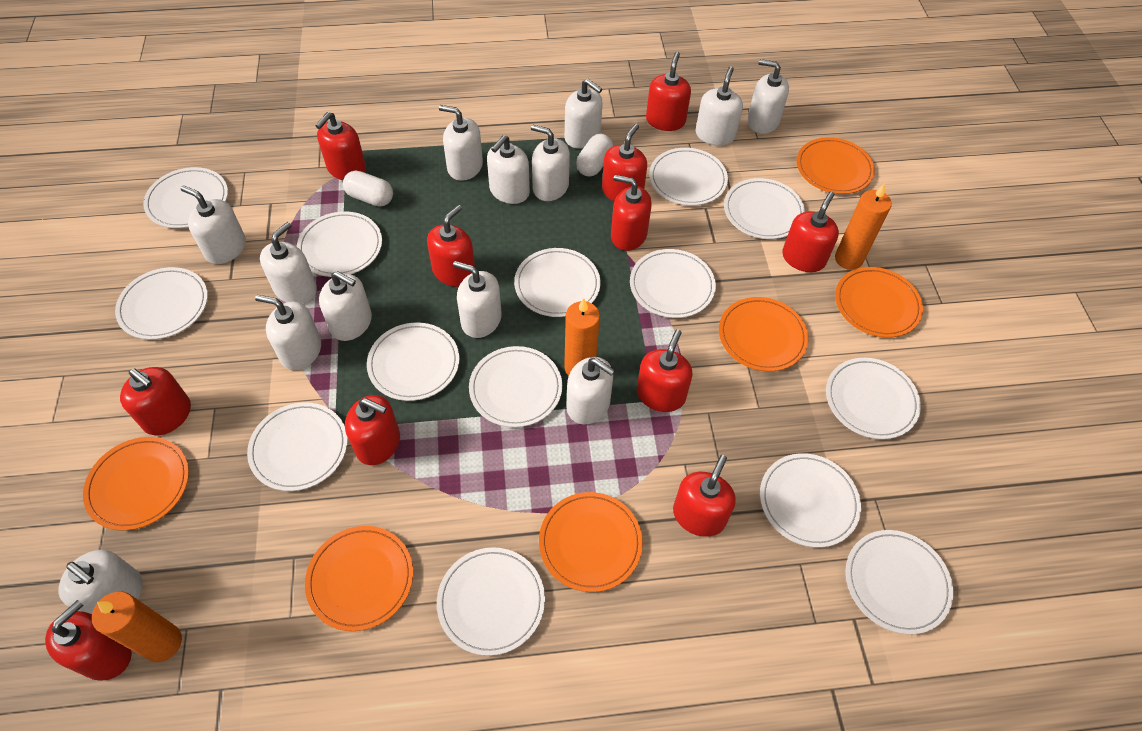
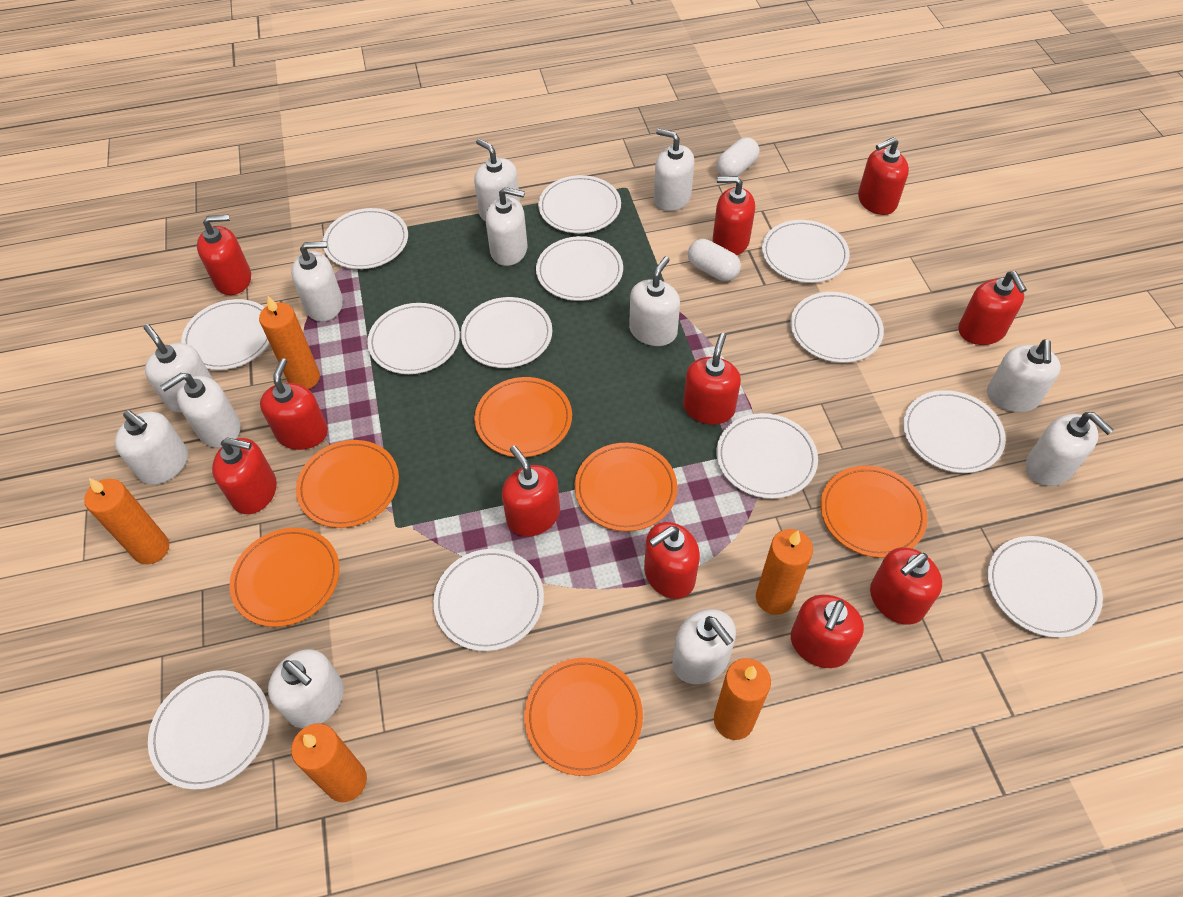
orange candle: [92,591,182,662] [564,298,600,376] [835,183,892,270] = 3 -> [84,478,169,564] [259,296,320,389] [291,724,367,802] [714,658,771,740] [756,529,813,615] = 5
white plate: [115,267,208,340] [143,167,228,228] [247,402,347,491] [297,211,382,277] [367,323,459,401] [437,547,545,656] [469,346,562,427] [514,248,600,317] [630,249,716,318] [649,148,728,206] [724,178,805,239] [760,453,861,548] [826,358,921,439] [846,530,953,635] = 14 -> [148,670,270,790] [181,299,270,370] [323,208,408,269] [367,303,460,374] [433,549,544,651] [461,297,552,368] [536,236,623,301] [538,175,621,233] [716,413,818,499] [762,220,850,283] [790,292,884,363] [903,390,1006,473] [987,536,1103,638] = 13
white soap dispenser: [58,550,143,614] [180,185,246,264] [255,295,321,370] [260,222,317,304] [319,271,372,341] [439,105,483,181] [453,261,502,338] [487,135,530,204] [531,125,570,201] [565,79,603,149] [566,357,615,425] [696,66,743,146] [747,59,789,134] = 13 -> [115,410,188,485] [144,324,213,413] [161,373,240,448] [268,649,344,728] [291,241,343,322] [474,139,520,221] [486,187,528,266] [629,257,680,346] [654,128,694,211] [672,609,736,684] [987,340,1061,412] [1026,412,1113,486] = 12

